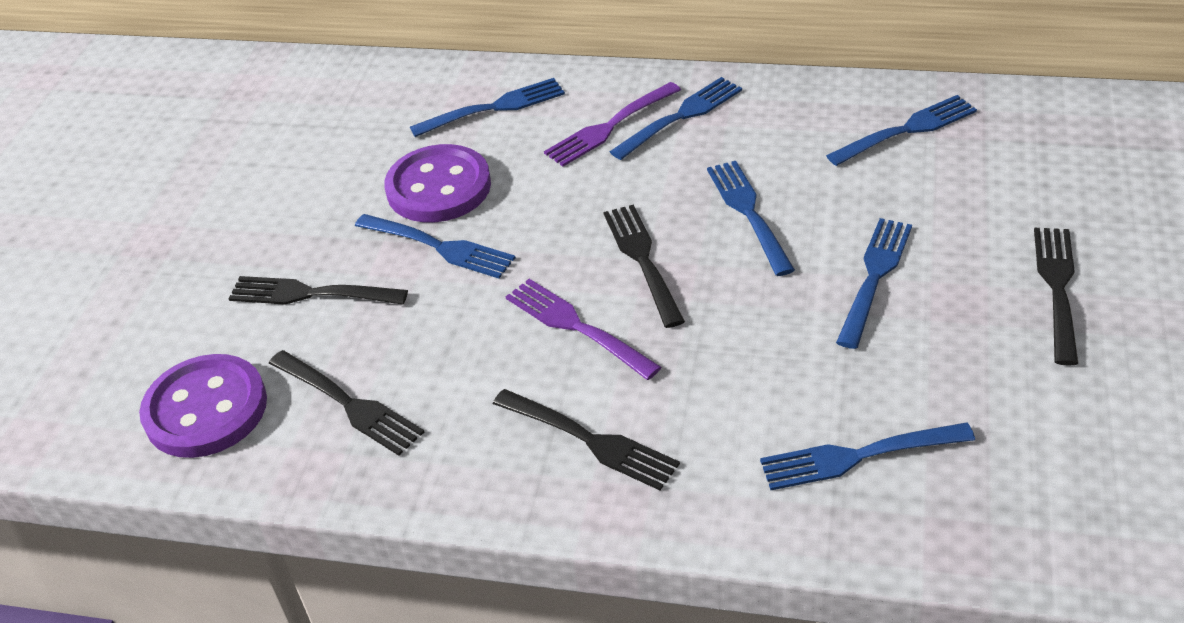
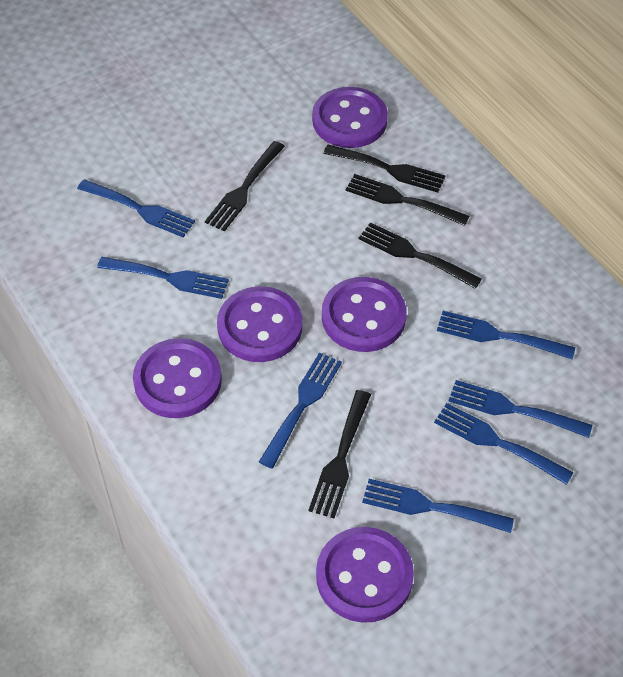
purple button: [139,354,267,458] [384,144,491,222] = 2 -> [133,338,222,418] [217,286,302,362] [312,87,388,148] [316,527,414,623] [322,277,407,352] = 5
purple fork: [505,279,661,380] [544,82,681,167] = 2 -> none = 0

